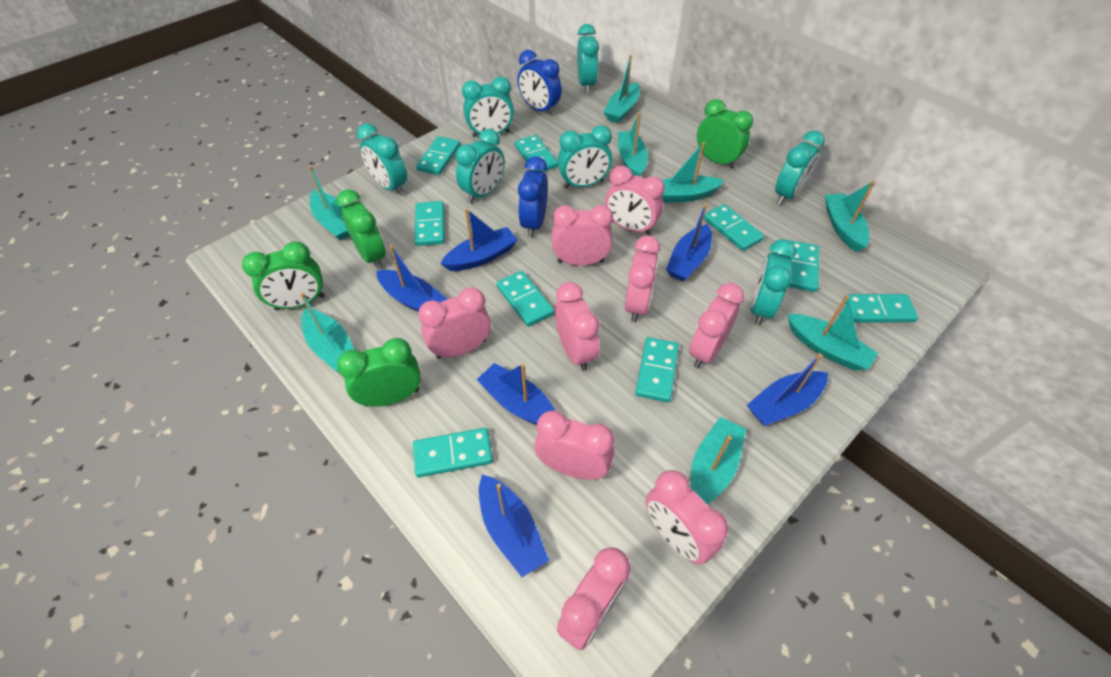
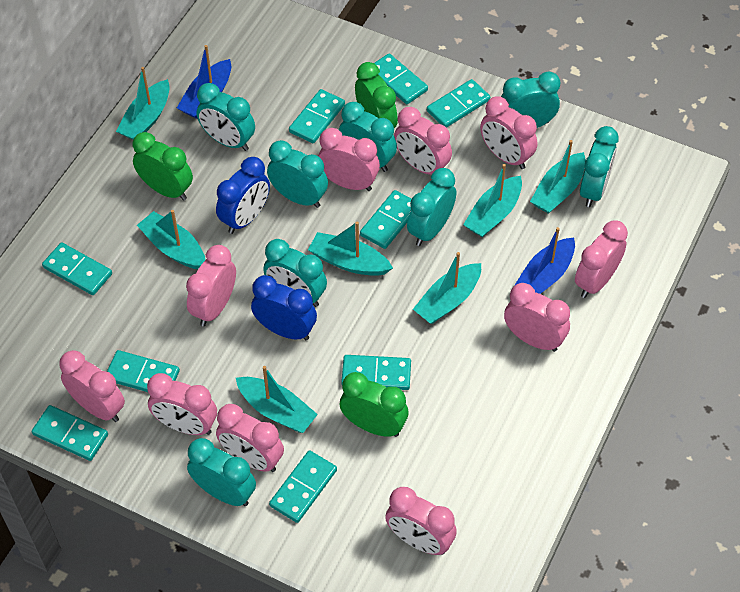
blue boat: [376,245,447,312] [440,208,518,271] [477,363,555,425] [479,474,549,577] [666,203,712,281] [747,353,828,426] = 6 -> [177,45,231,119] [514,227,575,294] = 2
green clock: [242,241,325,310] [336,189,386,269] [337,338,421,407] [697,99,753,169] = 4 -> [133,132,193,201] [340,372,408,437] [355,62,398,128] = 3
pink clock: [418,287,491,359] [534,411,614,480] [552,205,613,266] [555,282,600,371] [557,547,630,650] [605,166,665,235] [625,235,660,322] [645,470,728,564] [689,283,744,369] = 9 -> [59,350,125,422] [147,373,217,435] [186,245,236,326] [216,404,284,472] [318,128,380,191] [385,487,457,555] [394,107,452,174] [480,97,537,169] [504,283,570,352] [575,221,628,298] = 10
turquoise boat: [300,292,355,372] [308,166,350,240] [604,55,640,123] [618,113,648,176] [662,142,724,203] [690,417,746,504] [787,295,878,371] [825,181,875,252] = 8 -> [116,67,170,140] [137,210,205,269] [236,366,318,433] [308,222,393,276] [413,252,481,324] [463,164,522,237] [530,140,586,214] = 7
turquoise clock: [357,123,407,196] [456,129,505,203] [462,77,514,137] [557,125,612,188] [577,24,599,93] [750,239,796,325] [775,130,825,205] = 7 -> [187,438,256,506] [197,83,255,151] [263,239,327,307] [267,140,328,208] [339,102,397,172] [407,168,456,246] [501,72,560,128] [580,126,619,207] = 8

